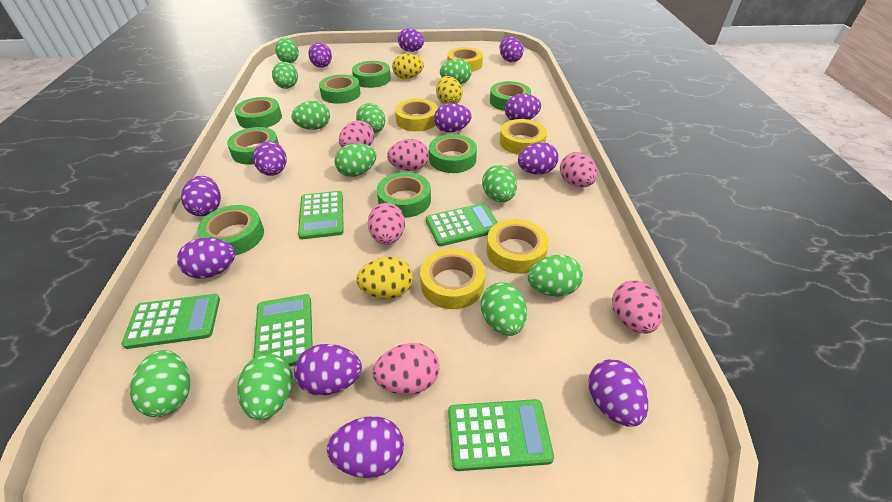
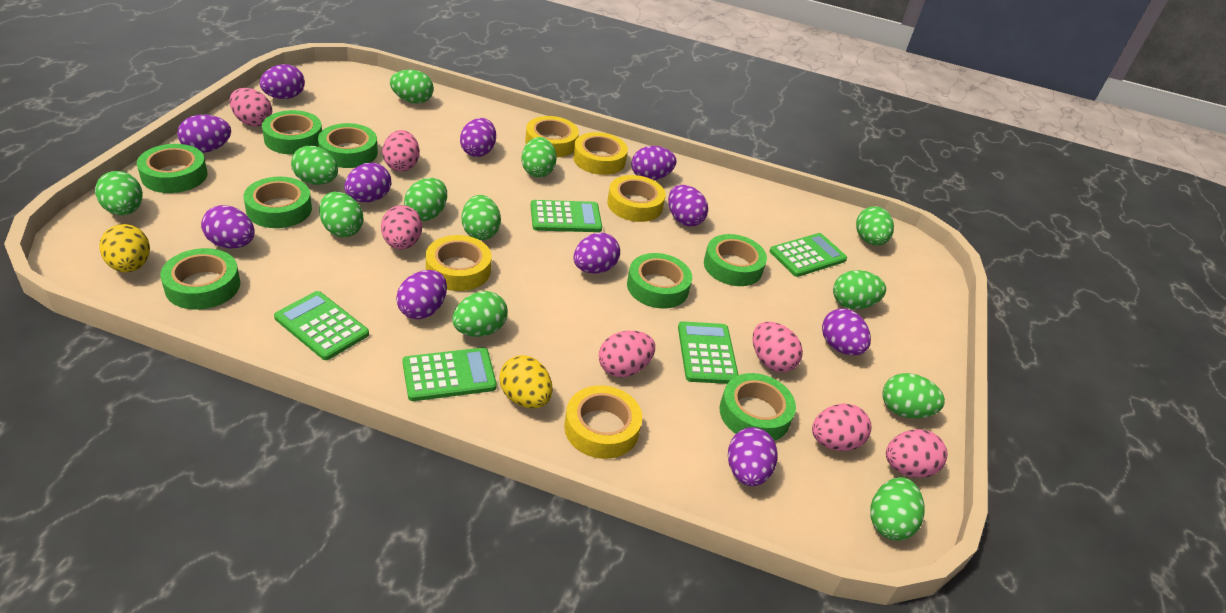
green egg: [130,350,190,417] [238,354,293,420] [272,62,298,89] [275,37,299,63] [291,101,330,130] [334,143,377,177] [356,103,385,134] [440,59,472,84] [481,282,527,336] [482,165,517,202] [527,255,583,297] = 11 -> [95,171,143,215] [291,146,338,185] [319,192,363,237] [390,70,434,104] [404,178,447,221] [452,291,508,337] [462,195,501,240] [521,137,557,178] [833,270,886,309] [856,206,894,245] [870,477,924,541] [882,373,945,419] = 12
pink egg: [339,120,374,147] [368,203,405,245] [372,343,439,395] [387,139,429,171] [560,152,598,188] [612,280,663,334] = 6 -> [229,88,272,126] [381,205,422,250] [382,130,419,172] [599,331,655,378] [752,322,803,372] [812,403,871,451] [886,429,948,478] = 7
purple egg: [177,238,235,279] [181,176,221,216] [253,141,287,176] [294,344,362,395] [308,43,332,68] [327,416,404,478] [398,28,424,52] [434,103,472,133] [500,37,523,62] [505,94,541,120] [518,142,559,175] [588,359,648,427] = 12 -> [177,115,231,153] [201,205,254,249] [260,64,305,99] [344,163,391,202] [396,270,447,319] [460,118,496,157] [574,233,620,274] [631,146,677,180] [668,185,708,227] [728,427,778,486] [822,308,871,356] = 11
yellow egg: [356,257,413,299] [392,53,424,79] [436,76,463,104] = 3 -> [100,224,150,272] [499,355,553,409] = 2

